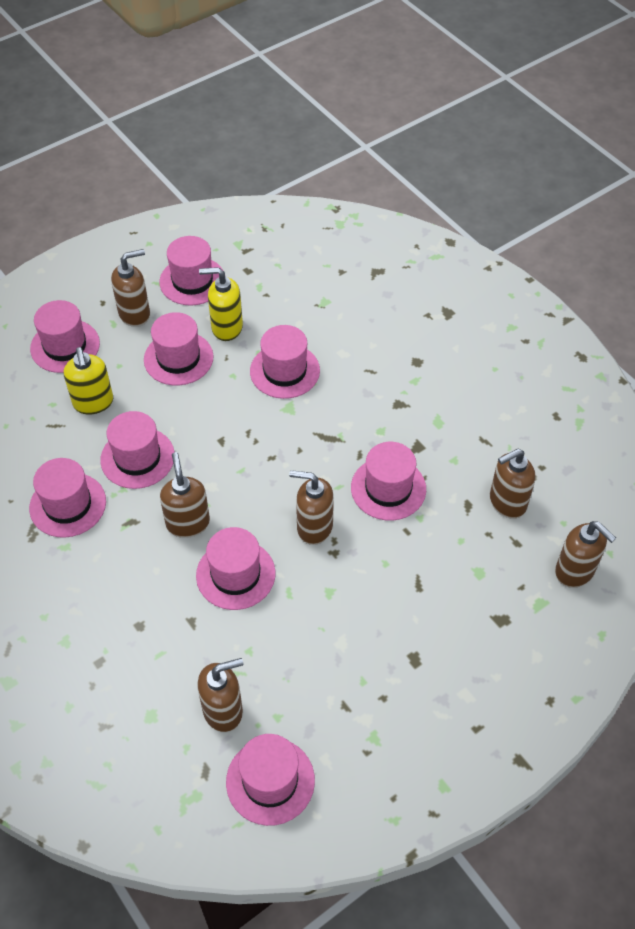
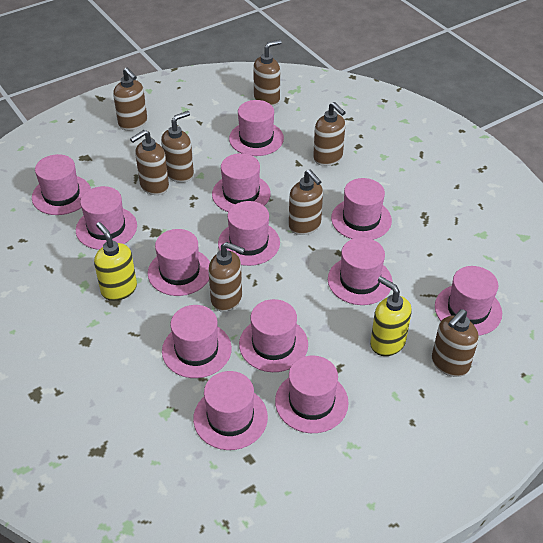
brown soap dispenser: [111,249,150,327] [160,452,210,538] [197,658,243,732] [289,470,334,545] [490,449,535,519] [555,521,616,588] = 6 -> [113,68,147,130] [130,130,169,195] [161,111,194,183] [208,242,245,312] [253,40,282,106] [289,170,323,235] [313,102,346,166] [432,309,479,377] = 8
pink hat: [29,458,106,538] [30,300,100,373] [100,411,175,489] [144,312,213,385] [159,236,223,306] [196,527,275,610] [226,734,315,826] [250,325,320,399] [351,442,426,521] = 9 -> [32,154,91,215] [76,186,137,250] [148,229,210,296] [162,305,232,378] [193,371,268,450] [212,153,271,212] [218,201,280,266] [229,100,284,156] [239,299,308,372] [275,356,349,433] [328,237,393,305] [331,178,392,240] [435,266,502,336] = 13

